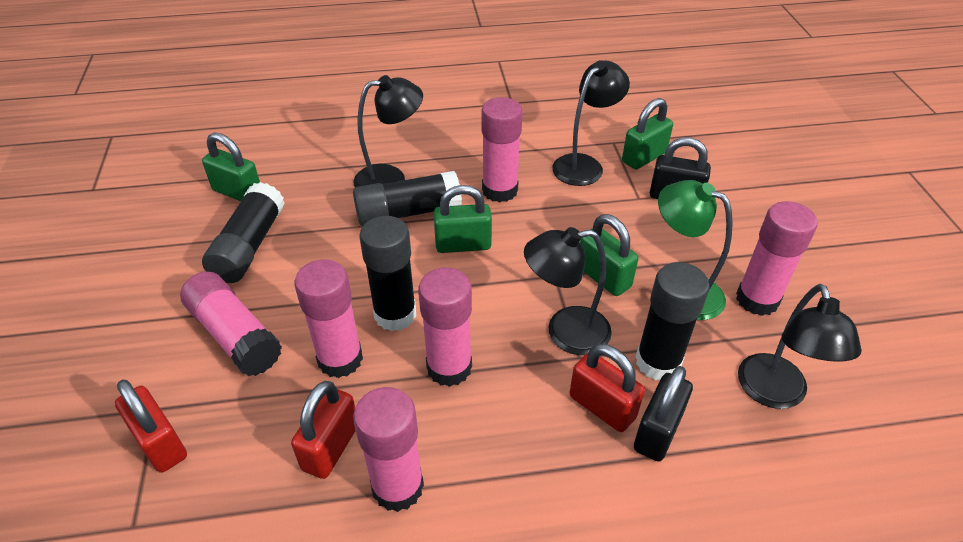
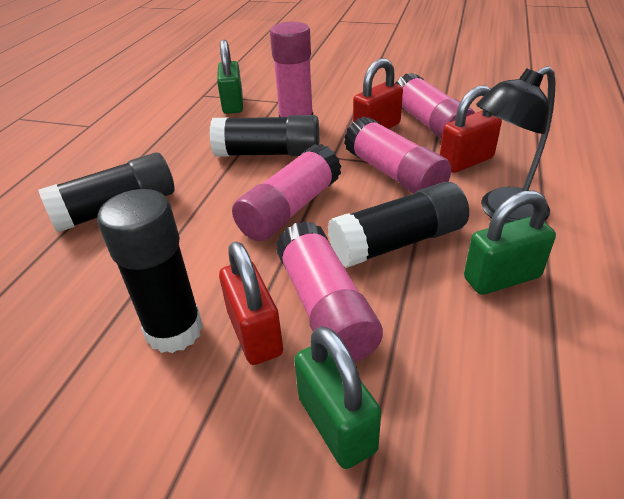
black lamp: [353,75,423,188] [524,227,612,355] [552,60,630,186] [738,284,862,409] = 4 -> [476,66,555,223] = 1
black padlock: [634,366,693,462] [650,137,711,199] = 2 -> none = 0
green lamp: [658,180,733,320] = 1 -> none = 0
green padlock: [202,132,260,201] [434,185,492,253] [580,214,638,296] [622,98,673,169] = 4 -> [217,40,243,114] [294,326,381,469] [464,190,556,295] = 3
pink glue stick: [180,271,282,376] [294,259,363,378] [353,387,424,512] [418,267,472,387] [481,97,523,202] [736,201,818,316] = 6 -> [232,144,342,242] [270,22,313,117] [276,221,383,363] [344,116,451,194] [395,73,475,139] = 5

